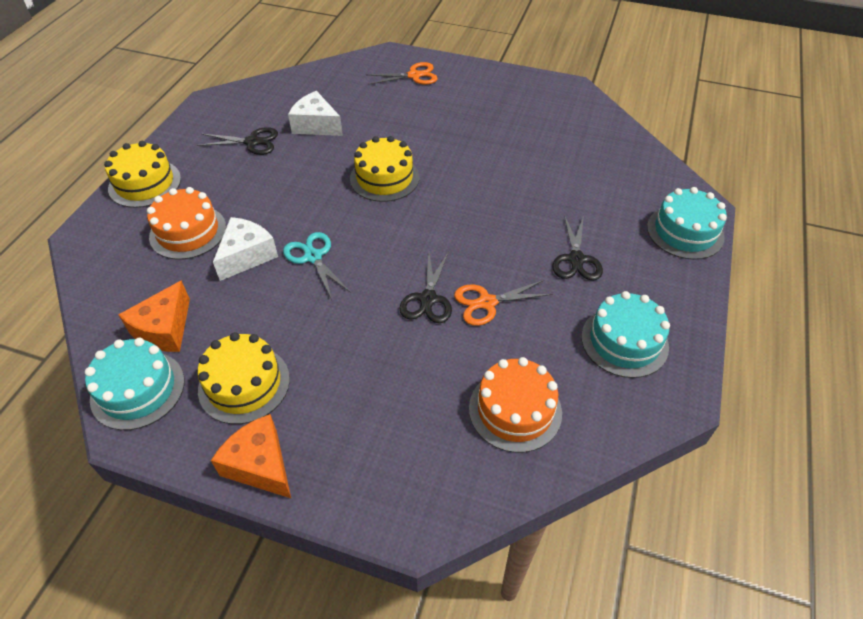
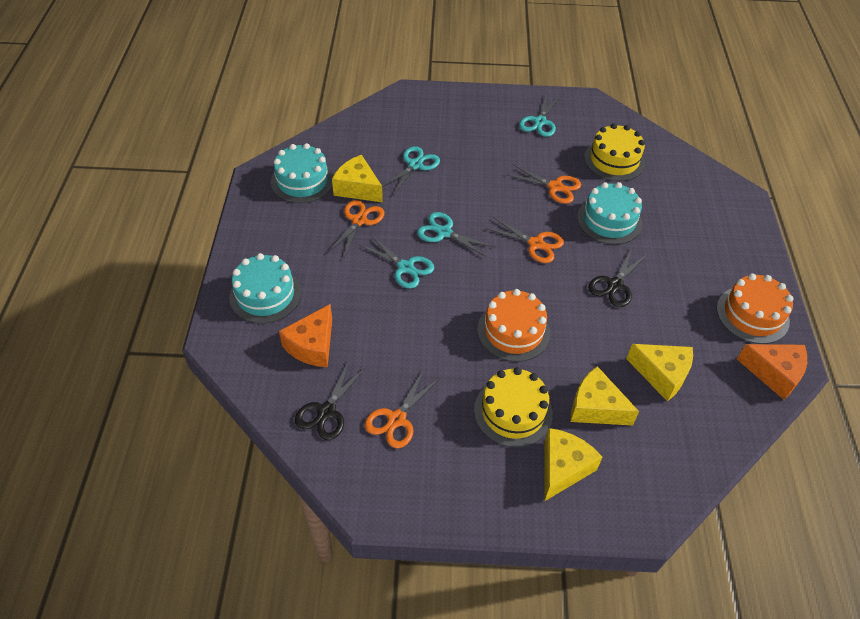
black scissors: [197,127,278,155] [399,251,452,323] [552,215,603,280] = 3 -> [295,361,366,440] [588,248,648,307] = 2
orange scissors: [367,62,438,85] [454,280,553,326] = 2 -> [328,200,385,257] [365,369,440,448] [485,217,564,263] [506,164,581,204] = 4
turquoise scissors: [283,232,351,300] = 1 -> [360,235,434,289] [382,146,440,196] [417,212,495,258] [519,93,560,137] = 4
white cheese: [213,217,278,281] [288,91,343,136] = 2 -> none = 0
yellow cake: [104,141,181,208] [198,332,290,424] [350,136,419,202] = 3 -> [474,367,553,448] [584,123,645,181] = 2
yellow cheese: none = 0 -> [332,155,383,202] [544,428,603,501] [570,366,639,426] [626,344,693,401] = 4

